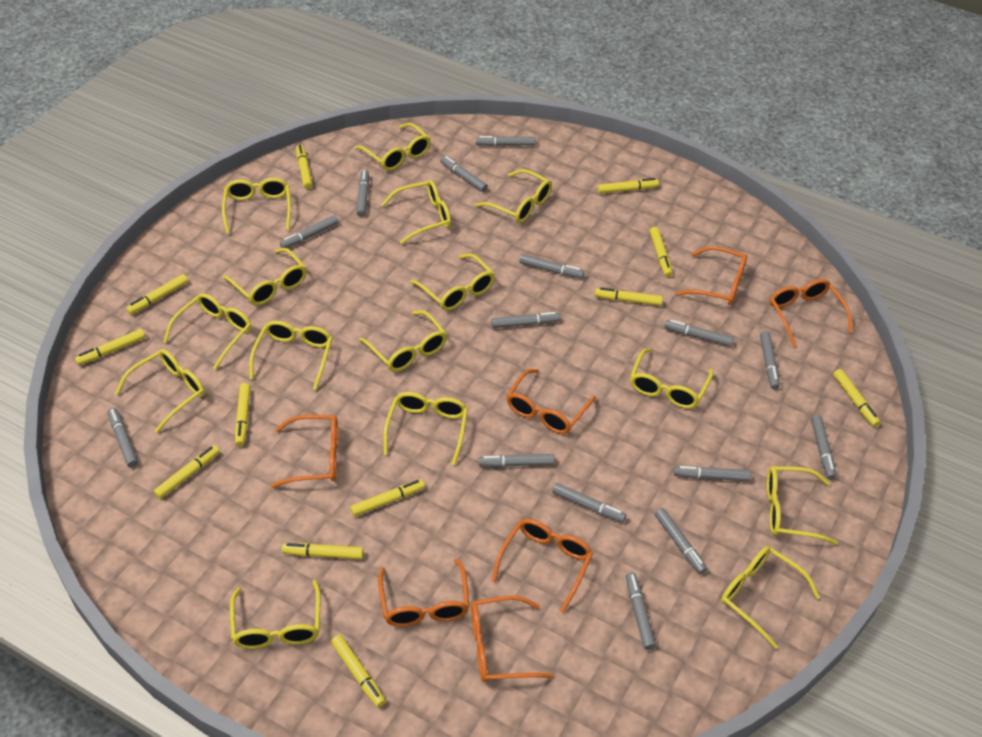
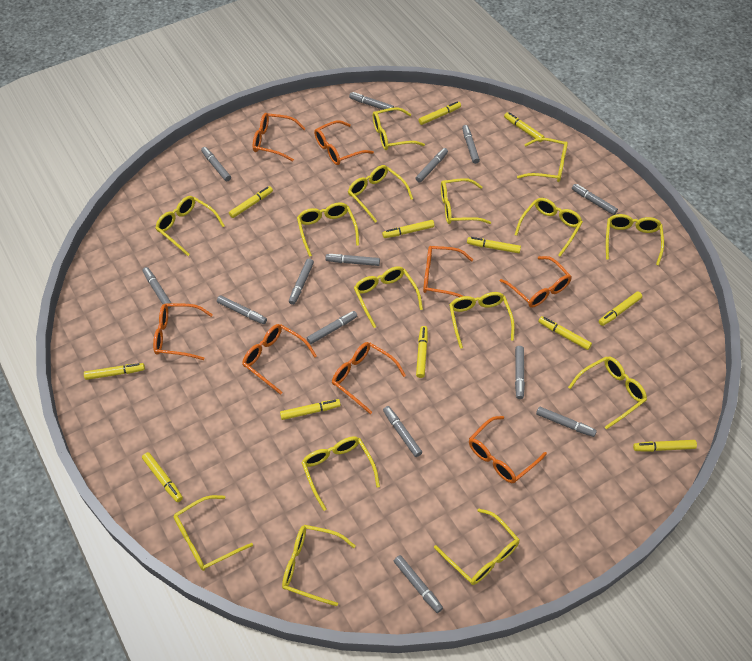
grey marker: [108,408,138,468] [280,215,338,248] [356,170,369,217] [440,156,488,192] [476,136,536,146] [478,454,555,467] [491,312,560,328] [519,254,584,279] [552,483,626,523] [626,572,656,650] [655,508,707,574] [665,320,734,347] [674,466,751,481] [760,331,780,389] [811,415,836,480] = 15 -> [142,267,172,309] [201,147,231,181] [217,295,267,324] [289,259,314,305] [307,311,357,344] [325,254,380,266] [349,92,394,113] [383,406,422,457] [394,555,443,613] [416,148,448,183] [462,125,480,164] [515,346,525,399] [536,407,597,437] [572,184,618,215] = 14
orange glasses: [271,415,338,488] [378,559,469,627] [471,596,553,682] [492,519,593,613] [506,369,596,434] [676,246,747,305] [770,279,852,347] = 7 -> [153,304,213,360] [242,324,317,395] [253,113,306,162] [314,120,374,165] [332,342,406,414] [423,246,473,297] [469,416,547,483] [500,256,572,308] = 8

